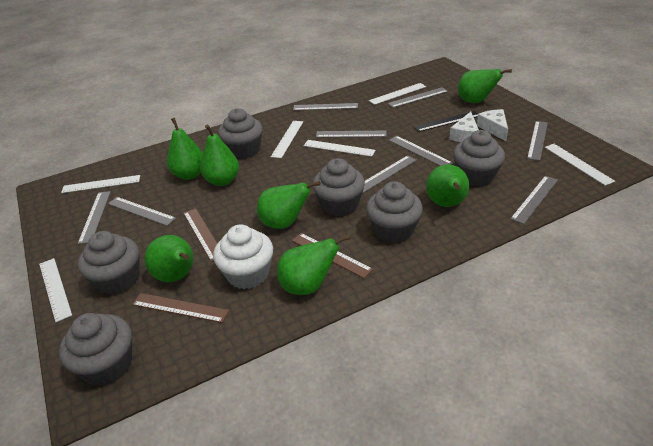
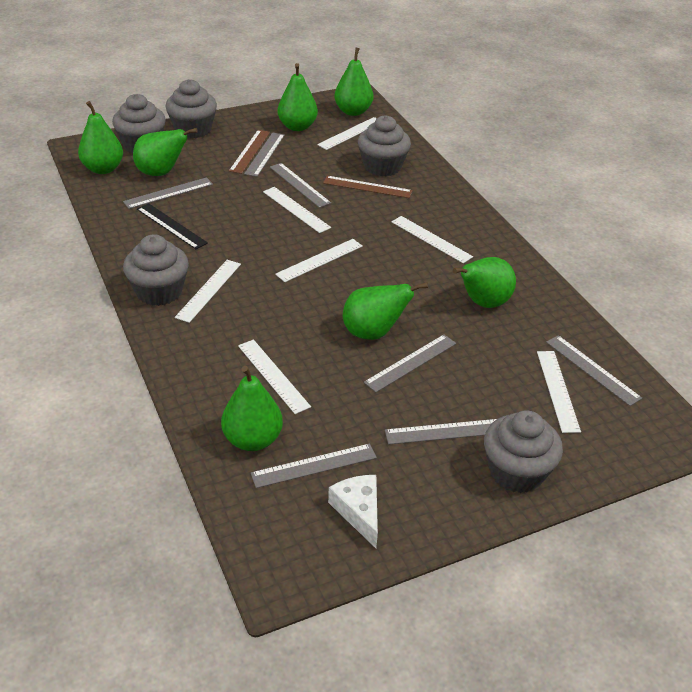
brown ruler: [132,293,229,323] [183,208,217,262] [292,233,373,278] = 3 -> [229,130,270,174] [323,176,413,198] = 2
grey cupcake: [59,313,132,386] [78,231,140,295] [218,108,263,159] [313,158,365,217] [366,181,423,243] [453,130,505,186] = 6 -> [112,94,166,153] [123,234,189,306] [166,79,217,138] [358,116,411,176] [484,410,563,493] = 5
grey ruler: [78,191,111,244] [108,197,176,226] [293,103,358,111] [316,131,387,138] [362,155,417,194] [388,87,448,108] [389,136,453,166] [510,176,558,224] [527,121,548,161] = 9 -> [123,177,213,209] [244,132,285,177] [251,443,377,488] [270,163,331,208] [364,335,456,392] [385,419,496,445] [546,335,642,406] = 7
white cheese: [449,112,479,142] [477,109,508,141] = 2 -> [328,475,378,548] = 1
white cupcake: [213,224,273,289] = 1 -> none = 0
white ruler: [39,258,72,322] [61,175,140,193] [271,121,303,158] [304,140,376,157] [369,83,426,105] [545,144,615,186] = 6 -> [175,260,241,323] [238,339,311,414] [263,187,331,233] [275,239,363,282] [317,117,377,150] [391,216,473,263] [537,351,581,433] = 7

